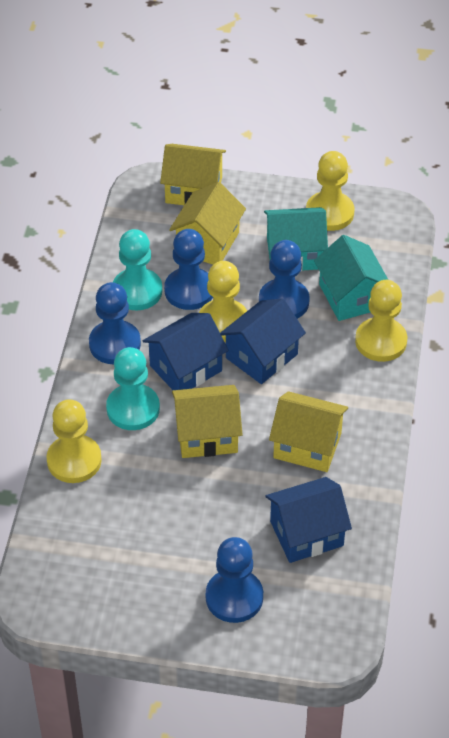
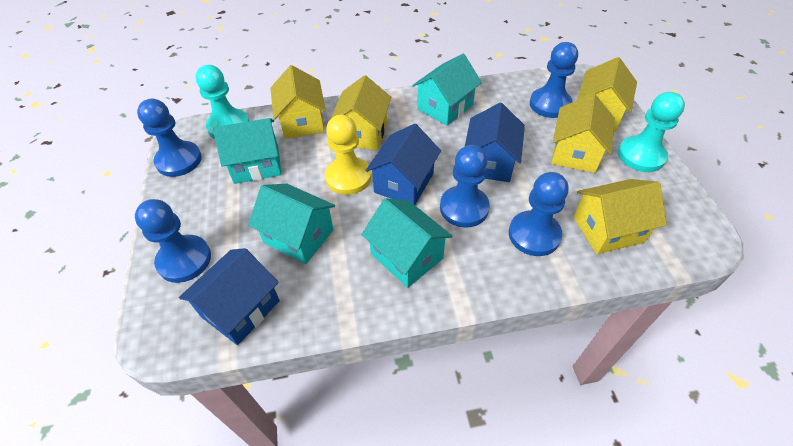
blue pawn: [89,282,141,364] [164,229,213,310] [206,537,263,623] [259,240,309,319] = 4 -> [135,199,211,283] [137,99,202,177] [440,145,490,228] [509,172,569,256] [530,42,578,118] = 5
turquoise house: [264,207,328,271] [314,235,388,321] = 2 -> [213,118,282,184] [248,184,335,264] [361,198,452,288] [412,54,482,126] = 4
yellow house: [160,144,226,205] [169,182,246,264] [172,385,243,458] [269,391,348,472] = 4 -> [270,65,326,139] [331,75,391,150] [551,93,615,173] [573,179,667,254] [577,57,637,132] = 5
yellow pawn: [46,399,102,483] [199,261,247,342] [306,151,354,231] [355,280,407,362] = 4 -> [325,114,371,195] = 1

